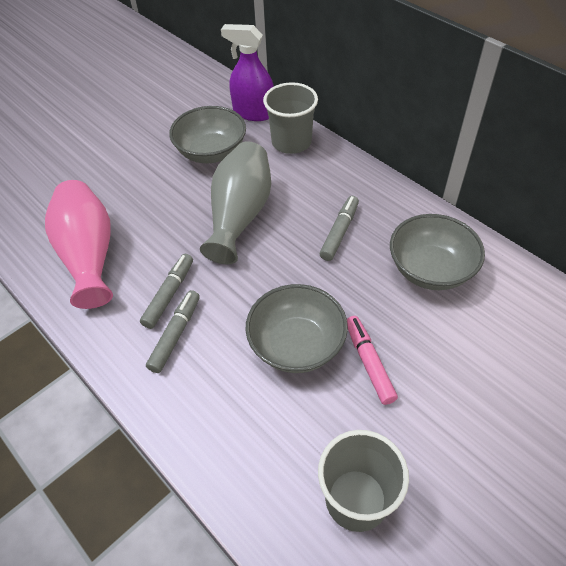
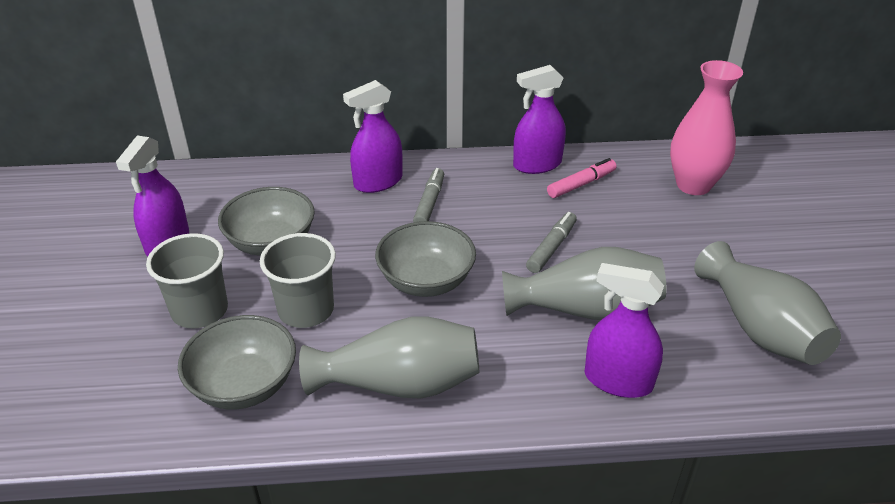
grey marker: [140,254,193,329] [146,290,200,373] [320,196,359,261] = 3 -> [413,168,444,222] [526,212,577,273] = 2
grey vase: [200,141,271,264] = 1 -> [299,316,479,399] [502,247,666,320] [694,241,841,365] = 3
purple spray bottle: [221,24,274,121] = 1 -> [116,136,189,256] [343,80,403,193] [513,65,566,174] [584,263,664,398] = 4

